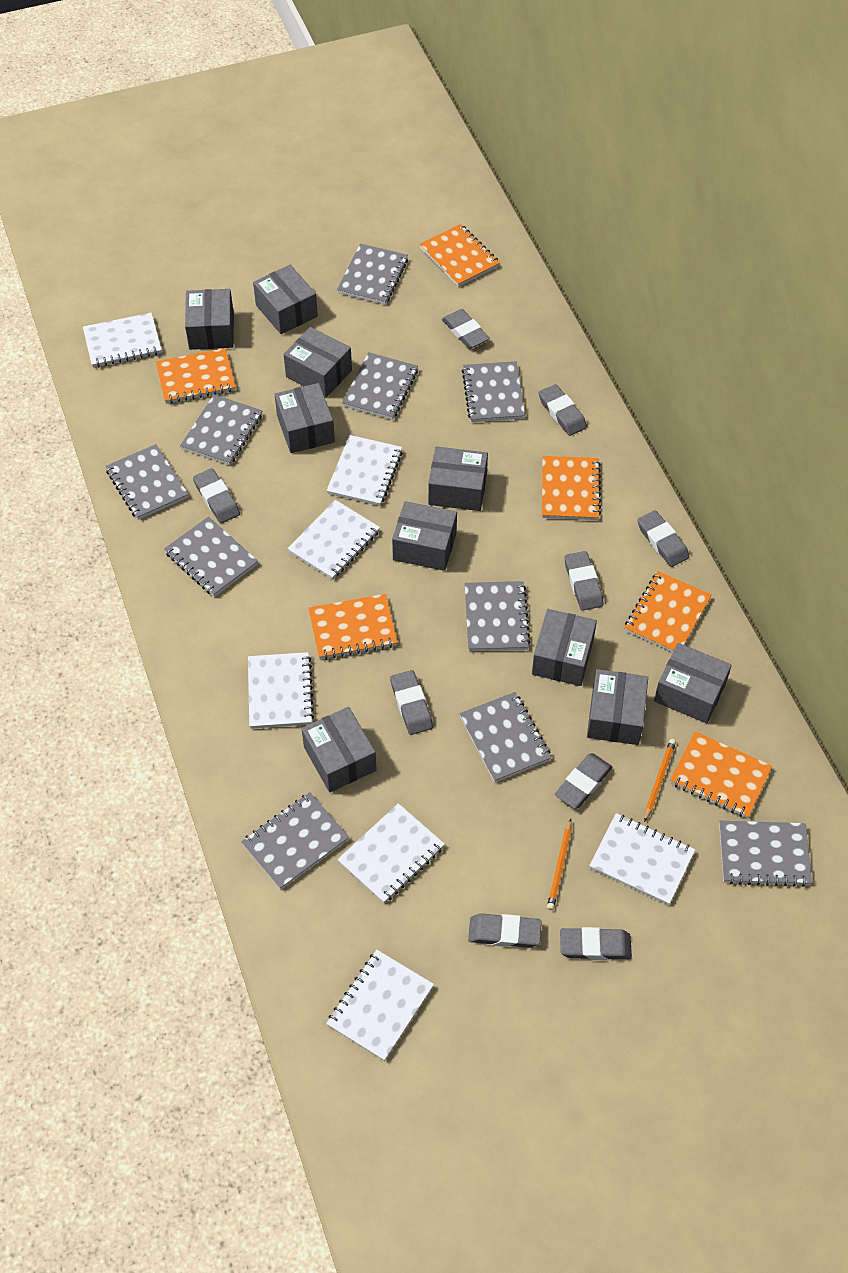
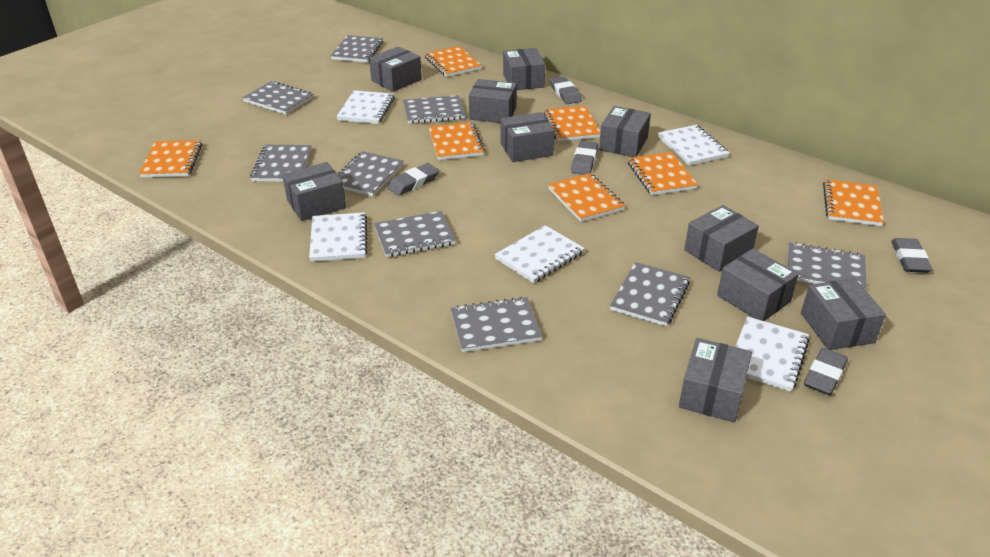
grey eraser: [193,468,240,523] [390,670,433,735] [442,309,490,349] [468,913,542,948] [539,384,587,436] [555,753,612,809] [560,927,632,960] [565,551,603,611] [637,510,689,567] = 9 -> [387,163,439,196] [550,76,582,104] [571,141,598,175] [804,348,848,395] [891,238,933,273] = 5
grey notebook: [105,444,188,520] [164,517,258,597] [180,394,262,465] [241,792,349,890] [337,244,408,305] [342,352,418,420] [459,692,551,782] [462,361,525,422] [464,581,531,651] [719,821,812,887] = 10 -> [243,81,313,114] [250,145,311,182] [331,35,383,62] [337,151,404,196] [374,211,456,257] [403,95,465,124] [451,297,542,352] [610,262,690,326] [787,242,867,290] = 9
orange notebook: [156,348,236,404] [308,594,398,660] [420,224,500,287] [542,456,601,520] [625,571,712,652] [670,732,772,818] = 6 -> [139,140,202,178] [424,46,482,77] [429,122,485,160] [543,106,600,141] [548,173,625,222] [628,152,698,195] [823,179,884,226] = 7
orange pencil: [547,819,572,910] [644,739,676,822] = 2 -> none = 0
white notebook: [83,313,162,368] [248,652,314,729] [287,500,380,580] [326,435,403,506] [326,950,434,1061] [337,803,445,903] [589,813,695,905] = 7 -> [309,212,368,262] [336,90,395,124] [494,225,585,283] [658,125,730,165] [735,316,810,392] = 5

